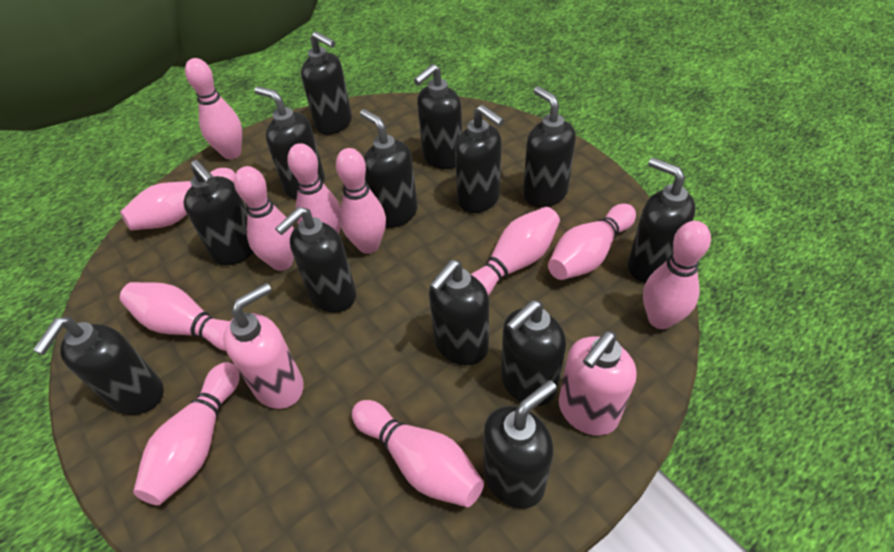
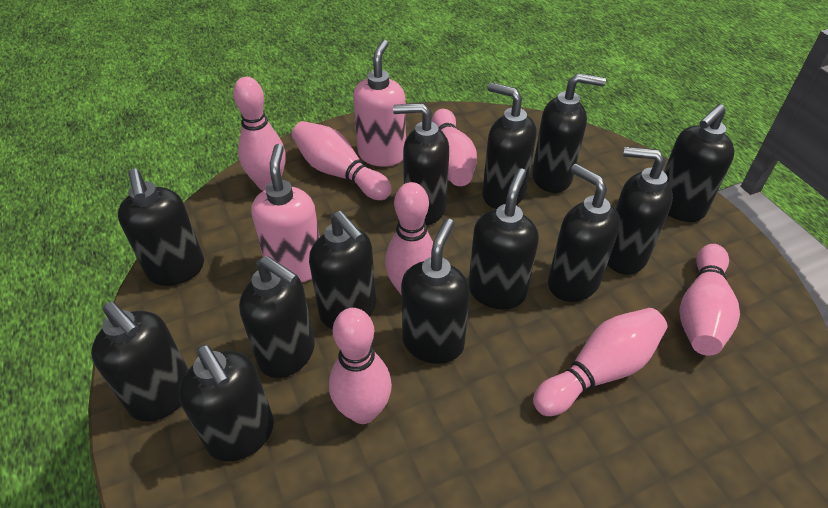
pink bowling pin: [120,168,235,230] [120,282,230,351] [133,362,240,505] [185,58,242,159] [234,166,294,271] [287,143,341,234] [336,148,386,254] [352,400,484,507] [471,207,560,296] [548,204,636,280] [643,221,711,329] = 11 -> [233,77,286,191] [292,121,391,200] [329,308,392,424] [385,182,433,295] [432,109,477,186] [533,308,667,416] [679,244,740,355] = 7

